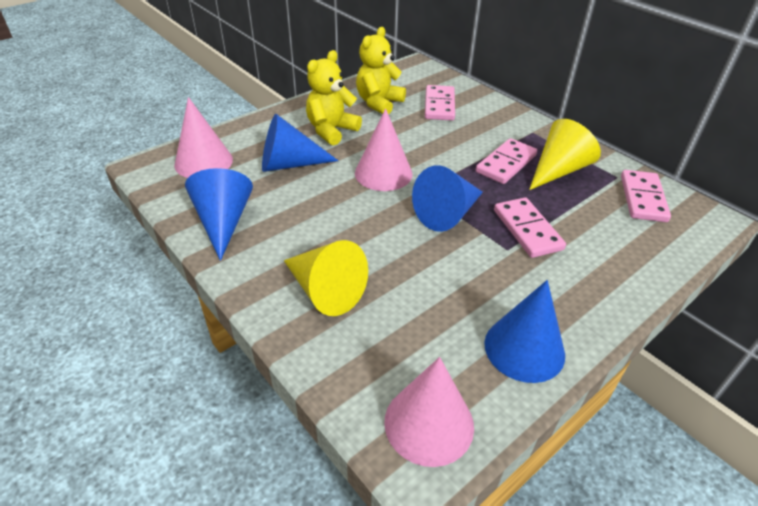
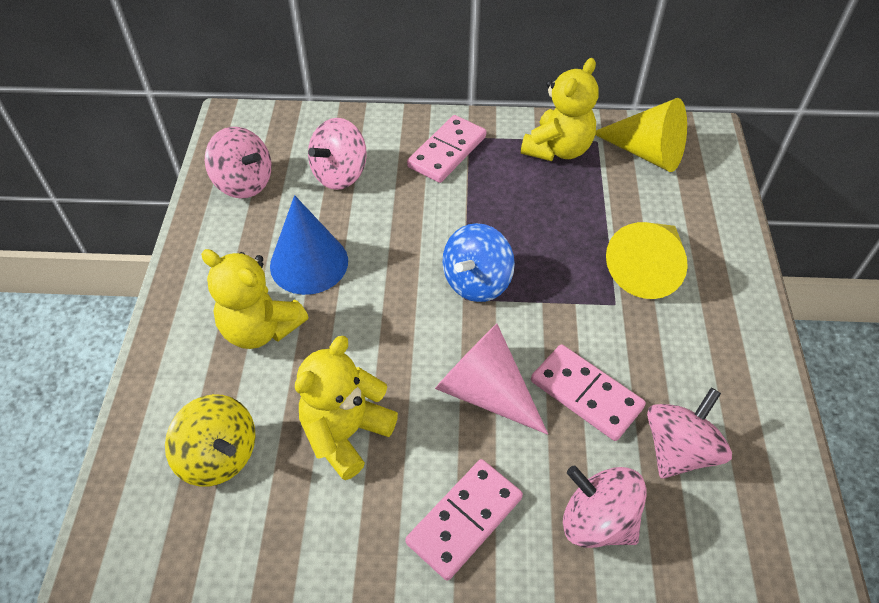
blue cone: [185,168,253,261] [262,114,339,172] [412,165,483,232] [484,280,565,383] = 4 -> [270,195,348,295] = 1
blue spinning top: none = 0 -> [442,223,515,302] = 1
pink cone: [174,97,233,178] [355,108,412,191] [384,357,474,467] = 3 -> [435,324,548,435] = 1
pink domino: [425,85,455,121] [476,138,537,184] [494,197,566,258] [621,170,671,222] = 4 -> [405,459,523,581] [407,115,486,183] [531,344,646,441] = 3
pink spinning top: none = 0 -> [205,127,272,199] [308,118,367,190] [563,465,647,548] [647,388,732,479] = 4
yellow spinning top: none = 0 -> [165,394,256,487] = 1
yellow teddy bear: [306,50,362,146] [356,27,406,115] = 2 -> [201,249,308,349] [295,336,398,480] [521,58,599,161] = 3

